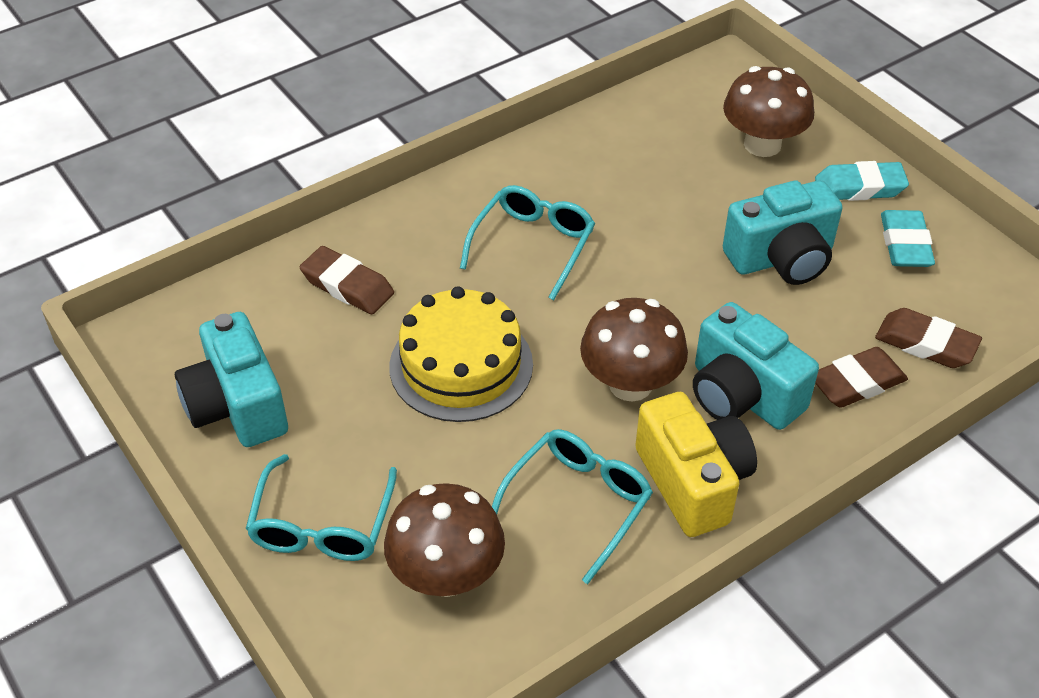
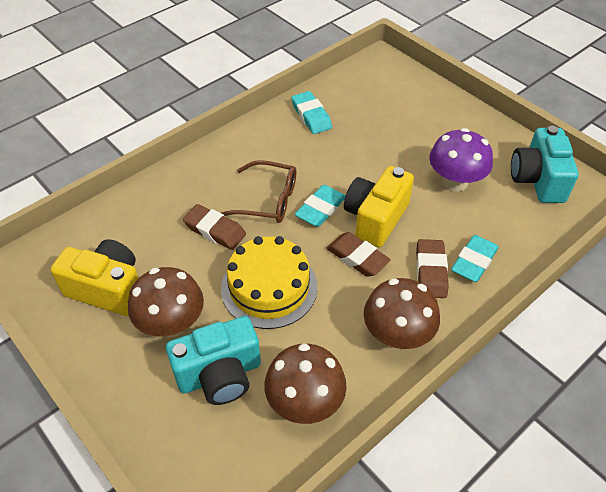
brown glasses: none = 0 -> [221,160,296,223] = 1
purple mushroom: none = 0 -> [429,128,493,191] = 1
turquoise camera: [175,312,288,447] [693,302,819,430] [723,180,842,285] = 3 -> [166,316,261,405] [511,126,579,203] = 2
turquoise eraser: [815,161,909,201] [881,210,935,267] = 2 -> [291,91,332,134] [295,185,346,227] [451,235,499,282] = 3
turquoise glasses: [246,454,397,561] [460,185,595,300] [492,429,653,584] = 3 -> none = 0
yellow camera: [635,392,757,537] = 1 -> [51,239,139,316] [344,166,414,247] = 2

